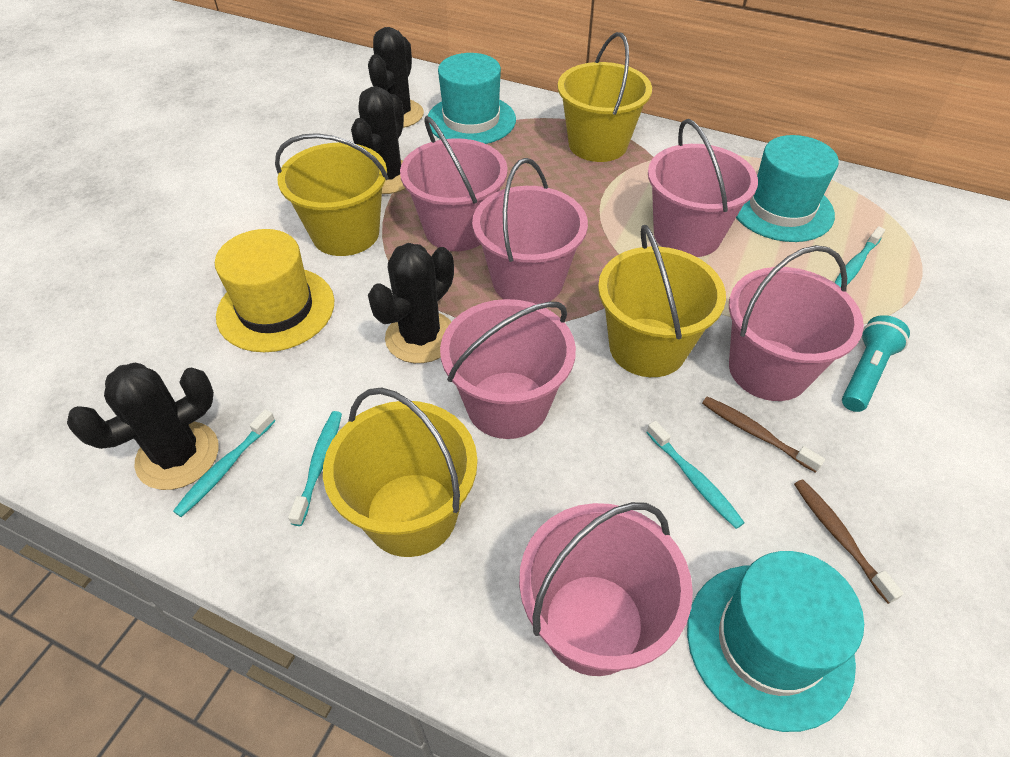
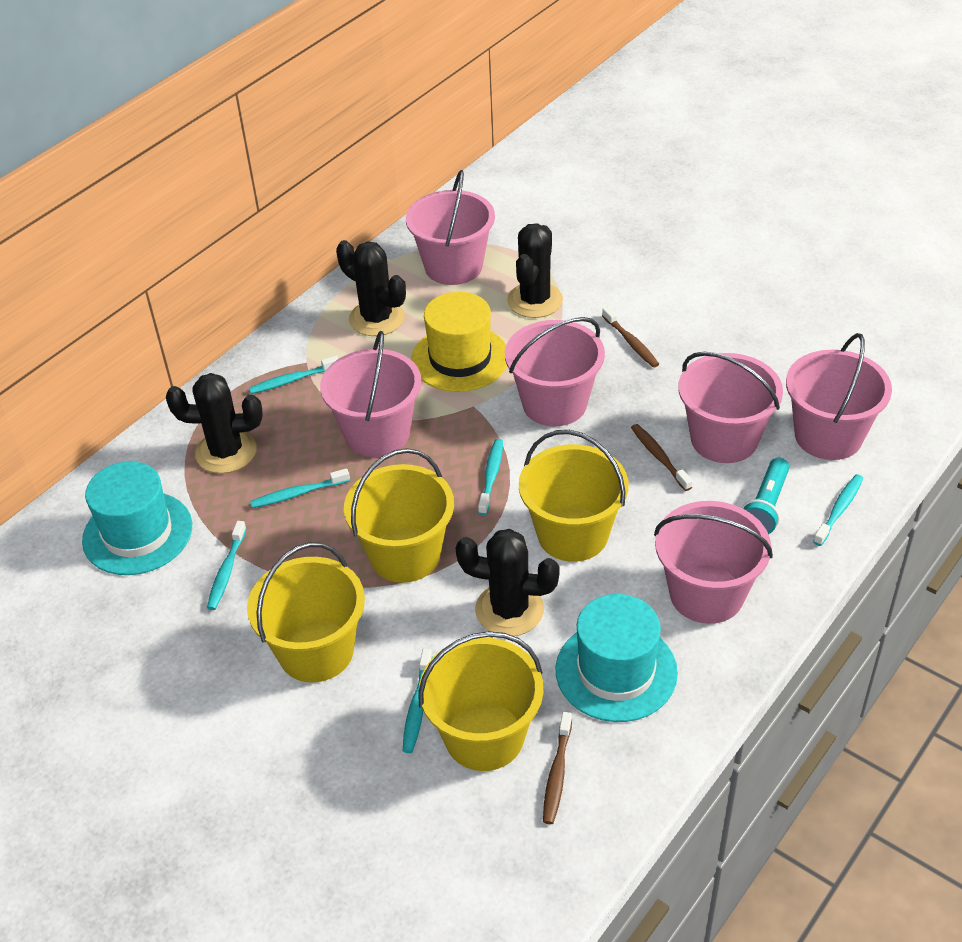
brown toothbrush: [702,396,825,473] [794,479,904,604] = 2 -> [543,712,572,824] [602,306,659,368] [631,424,693,491] = 3
turquoise hat: [428,53,516,144] [687,551,864,732] [736,135,839,242] = 3 -> [82,461,192,575] [555,594,678,722] = 2
turquoise toothbrush: [173,409,275,517] [288,411,342,526] [646,421,745,529] [834,226,885,287] = 4 -> [207,521,247,610] [249,356,338,394] [250,468,350,508] [403,648,433,753] [478,439,503,515] [813,474,863,546] = 6

